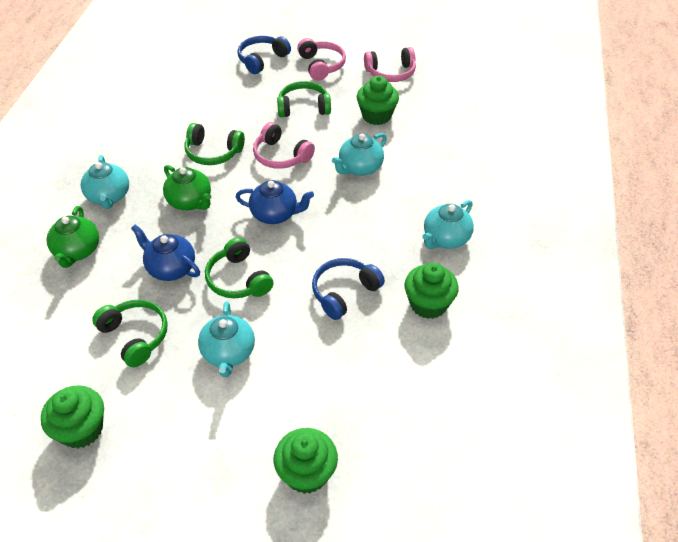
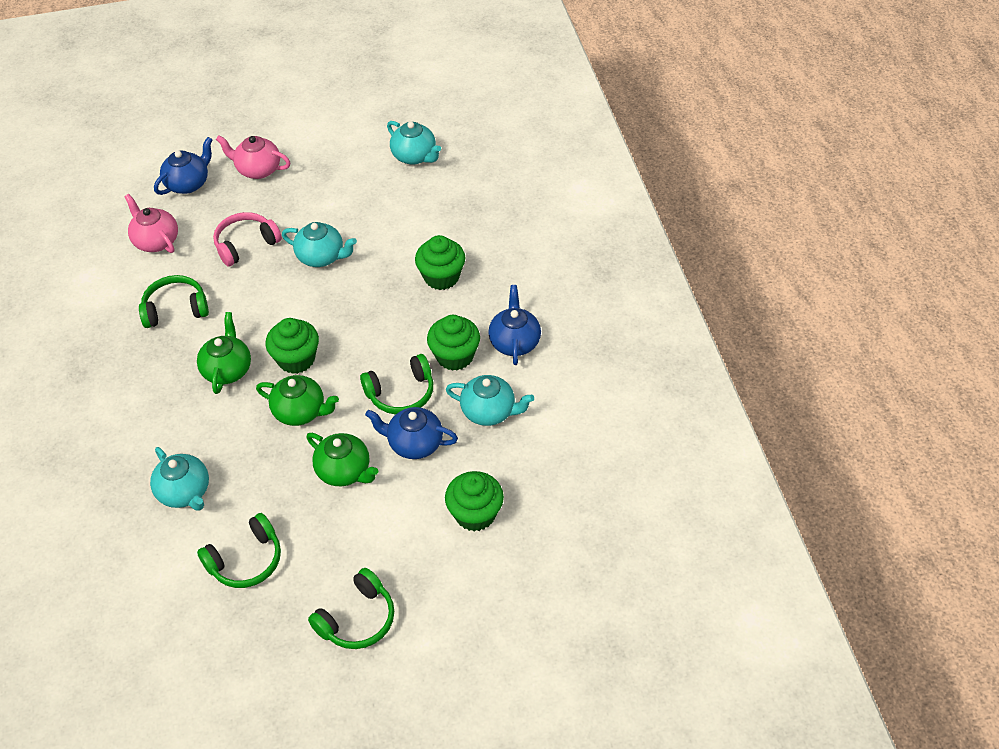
blue headphones: [238,36,291,74] [312,258,385,320] = 2 -> none = 0
blue teapot: [131,225,200,281] [236,180,314,224] = 2 -> [154,137,213,195] [365,407,458,459] [488,285,541,365] = 3
green teapot: [47,206,99,268] [163,165,211,210] = 2 -> [197,312,251,394] [256,375,339,426] [306,433,378,486] = 3
pink headphones: [253,122,315,169] [297,38,346,81] [364,47,416,82] = 3 -> [213,212,282,267] = 1
pink teapot: none = 0 -> [124,194,178,253] [216,135,290,179] = 2

